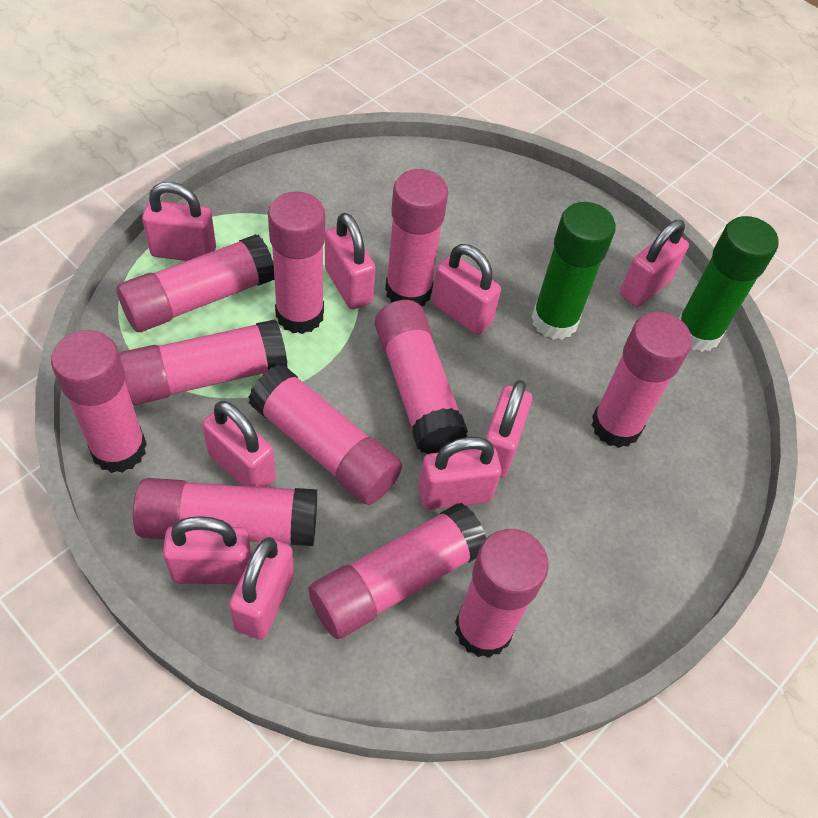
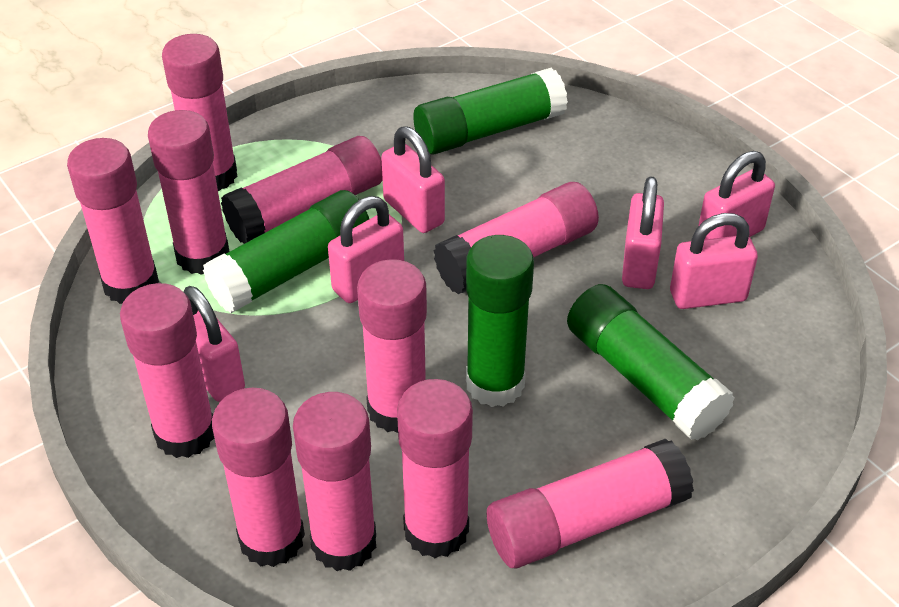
green glue stick: [531,202,616,340] [679,216,778,352] = 2 -> [203,190,369,313] [413,68,568,155] [466,235,534,407] [567,284,735,440] = 4
pink padlock: [142,182,216,261] [163,516,252,584] [202,401,276,487] [229,537,294,640] [325,213,376,309] [418,437,502,510] [431,244,501,335] [485,380,532,478] [620,220,689,307] = 9 -> [183,286,245,402] [328,196,404,303] [381,126,445,233] [622,177,664,289] [670,213,758,309] [698,151,775,240] = 6

